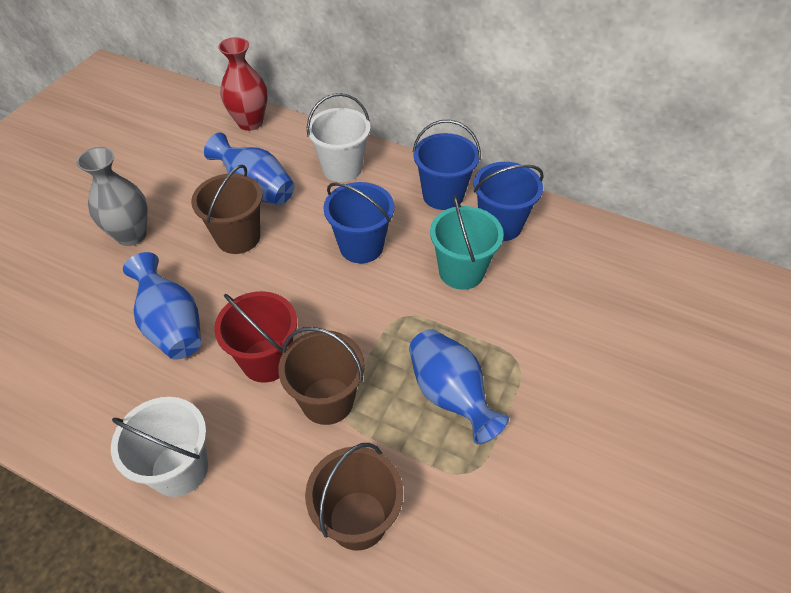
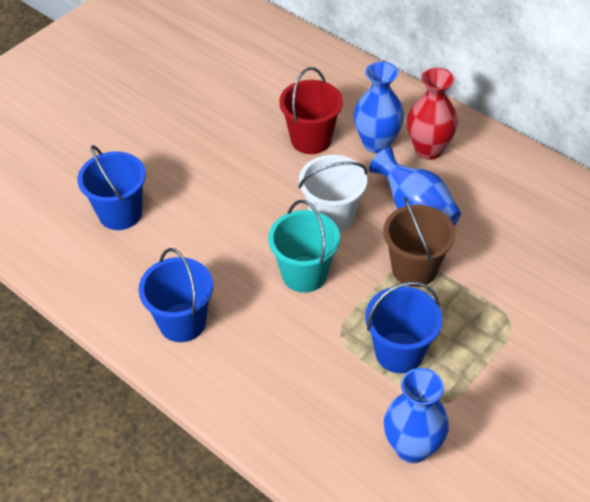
brown bucket: [191,164,263,254] [278,327,365,425] [305,443,403,551] = 3 -> [384,197,456,287] = 1
grey vase: [76,147,148,246] = 1 -> none = 0
white bucket: [111,397,208,497] [307,93,371,182] = 2 -> [299,155,367,233] = 1

